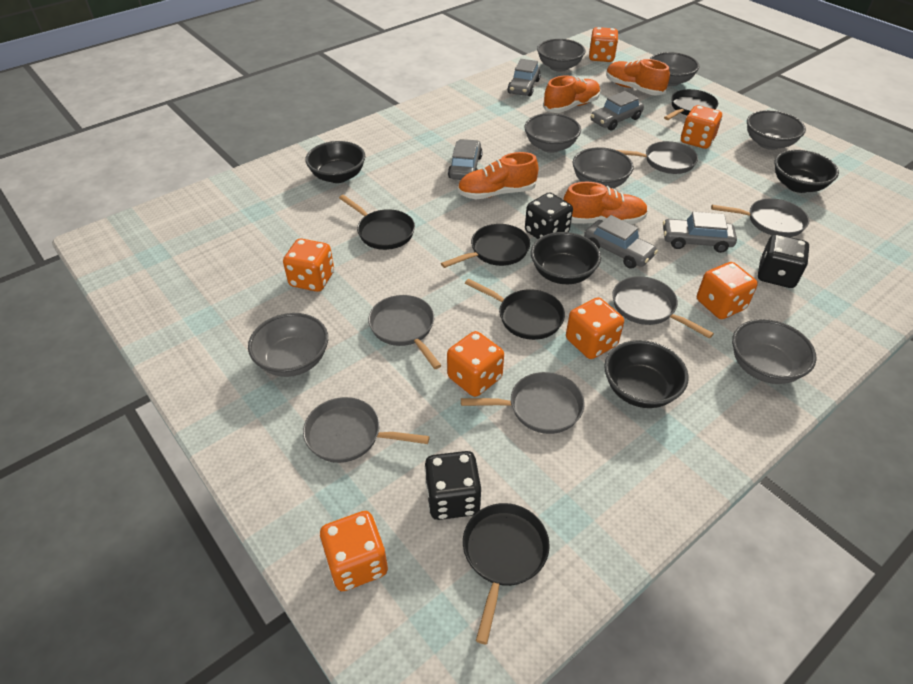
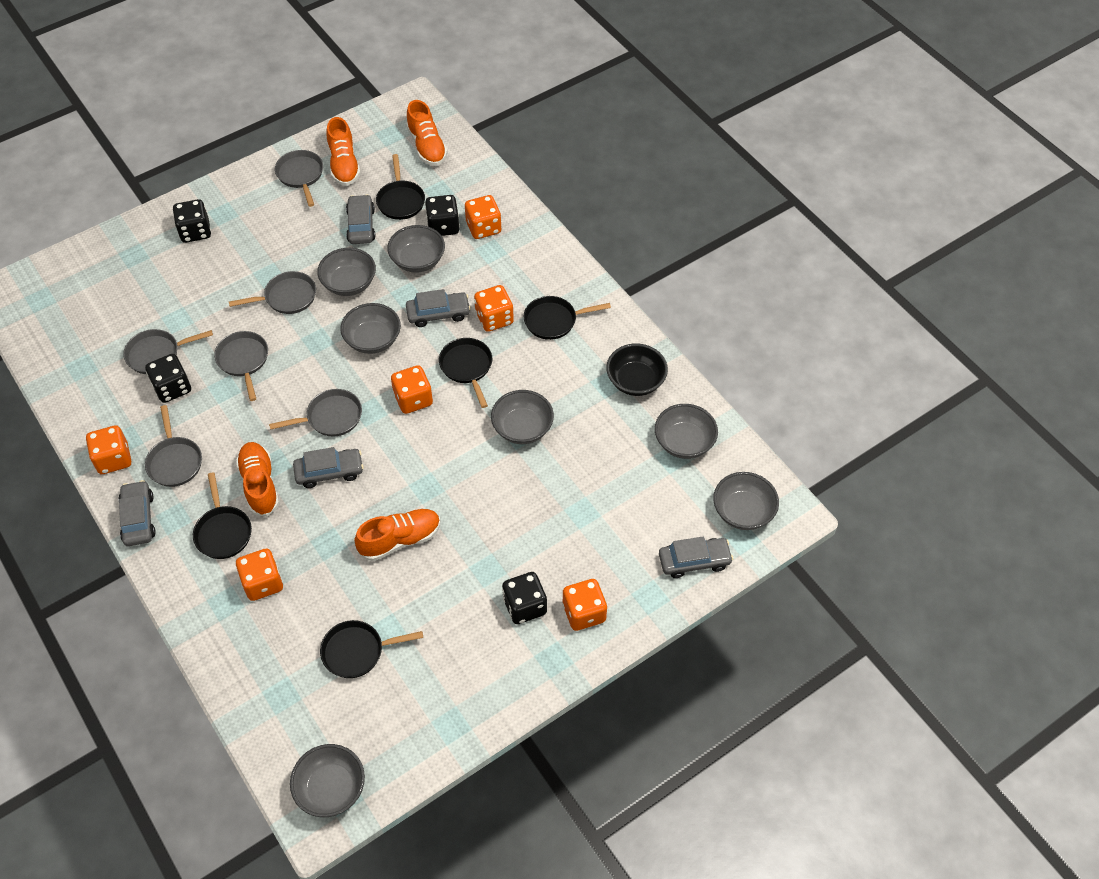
black bowl: [305,141,366,183] [531,232,601,284] [604,340,689,408] [775,150,839,193] = 4 -> [606,343,668,396] = 1
black dice: [424,451,481,520] [525,192,573,239] [758,234,809,288] = 3 -> [145,354,191,403] [173,199,211,243] [425,195,460,236] [502,572,547,624] = 4
orange dice: [283,239,334,292] [320,511,388,591] [447,331,504,397] [566,297,624,359] [589,27,618,62] [681,105,722,149] [697,262,758,319] = 7 -> [86,425,131,474] [236,548,283,601] [391,365,433,414] [465,195,502,239] [474,285,514,332] [562,579,607,631] = 6

